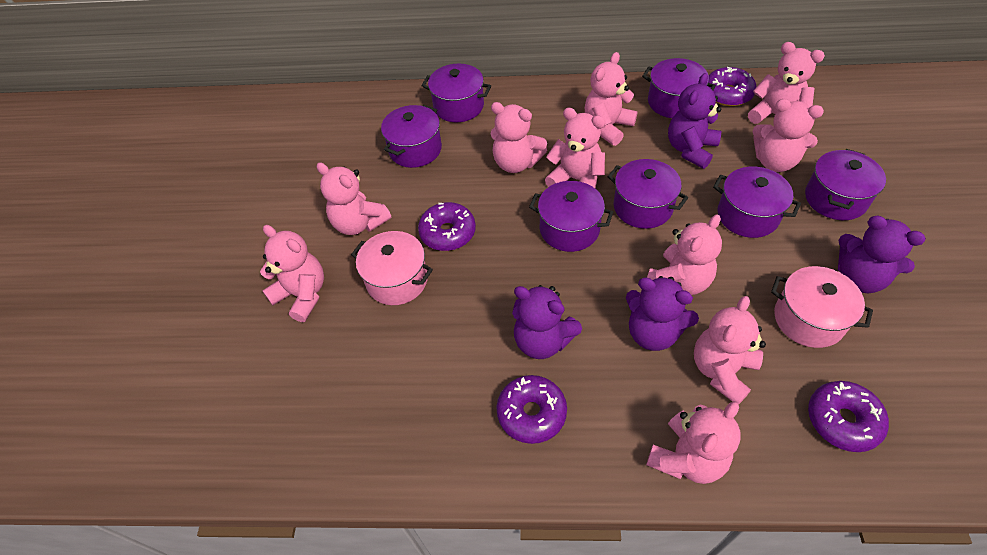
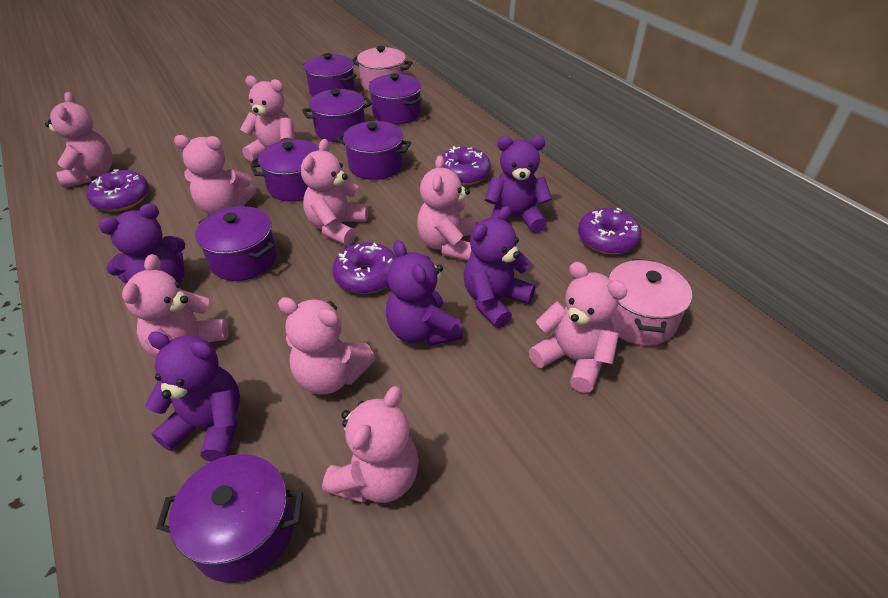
pink teddy bear: [260,225,324,322] [316,162,391,235] [491,102,547,173] [545,108,605,189] [585,52,638,146] [646,402,741,484] [647,214,722,295] [694,296,766,405] [748,42,825,124] [752,99,824,172] = 10 -> [45,92,112,188] [122,254,228,358] [174,135,256,215] [240,76,295,162] [278,297,376,395] [301,139,368,245] [322,386,419,503] [417,155,476,261] [529,262,627,393] = 9
purple teddy bear: [512,285,582,359] [626,276,699,351] [668,73,721,169] [838,216,926,293] = 4 -> [99,203,185,284] [146,332,240,462] [386,240,463,346] [464,206,535,328] [485,136,552,233] = 5

